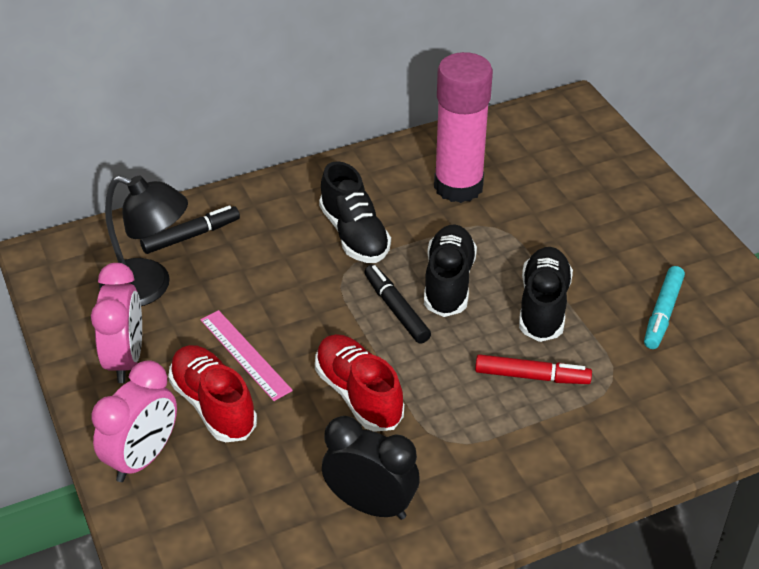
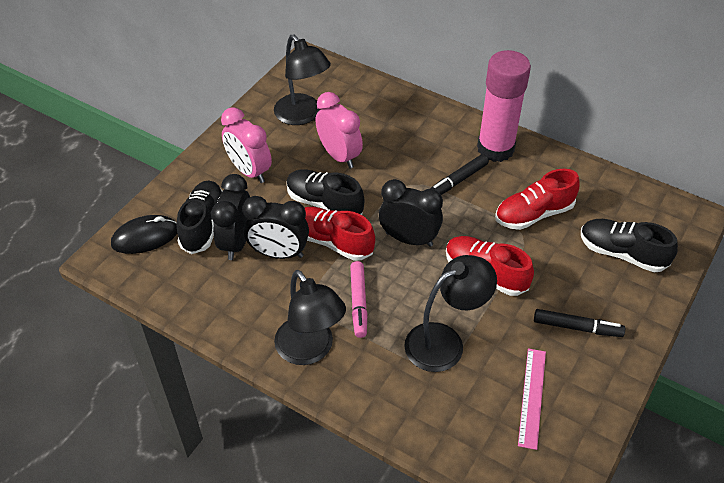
black clock: [322,416,420,520] = 1 -> [211,174,250,260] [242,196,309,259] [379,179,443,247] = 3
black lamp: [99,176,188,306] = 1 -> [274,34,331,125] [274,270,346,365] [404,255,497,372] = 3
black mouse: none = 0 -> [111,215,177,254] = 1
pink marker: none = 0 -> [350,261,368,338] = 1
red marker: [475,354,592,384] = 1 -> none = 0
red shoe: [168,345,257,442] [315,334,404,432] = 2 -> [305,207,375,261] [446,236,534,296] [495,169,580,230] = 3
turquoise marker: [644,266,685,349] = 1 -> none = 0

